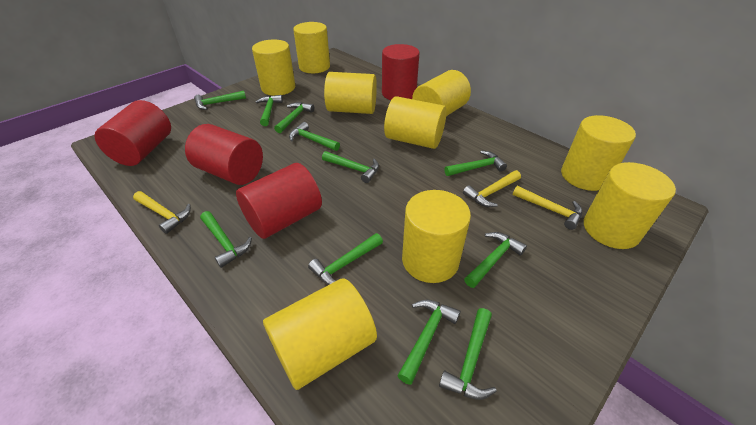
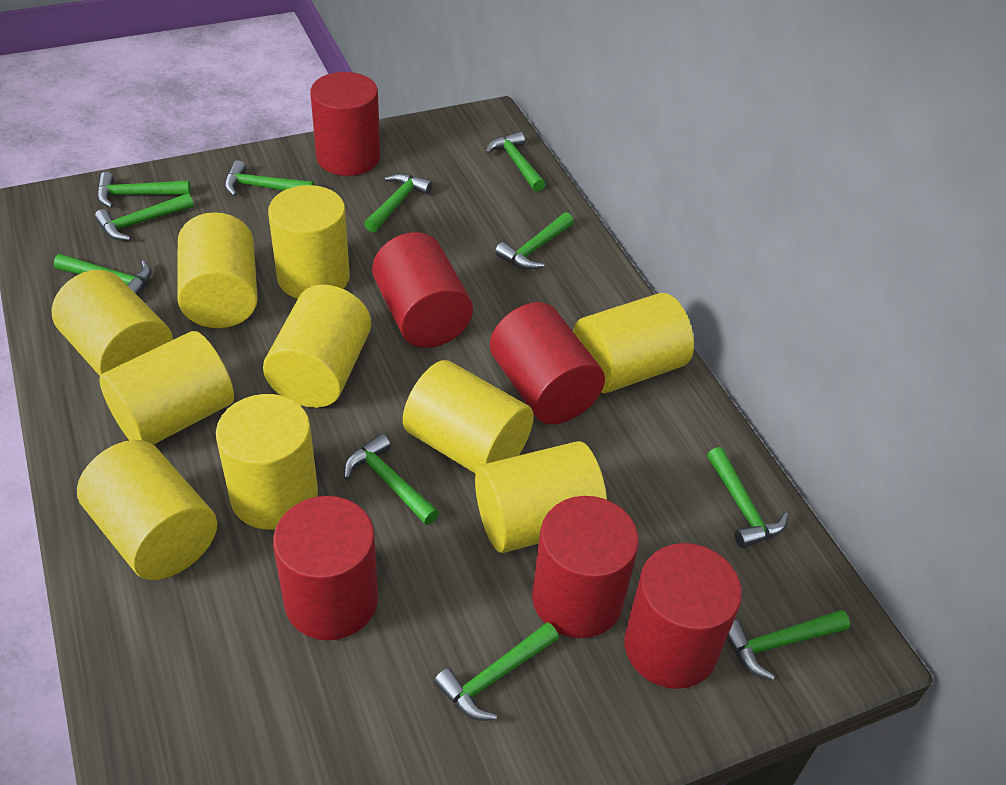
red cylinder: [94,100,171,166] [185,124,263,185] [236,163,322,239] [382,44,419,100] = 4 -> [273,496,378,640] [310,72,380,176] [372,232,473,348] [490,302,605,424] [532,496,639,638] [624,543,742,689] = 6
yellow cylinder: [252,39,295,96] [263,278,377,390] [293,22,330,73] [324,72,377,114] [384,96,446,149] [402,190,471,283] [412,70,471,116] [561,115,636,191] [584,162,676,249] = 9 -> [52,270,173,376] [77,440,217,580] [99,331,234,445] [178,212,258,328] [216,394,318,530] [263,285,371,408] [268,185,350,299] [403,360,534,473] [475,441,607,553] [573,293,694,394] = 10
yellow hammer: [133,191,191,234] [463,170,521,207] [513,186,582,230] = 3 -> none = 0

